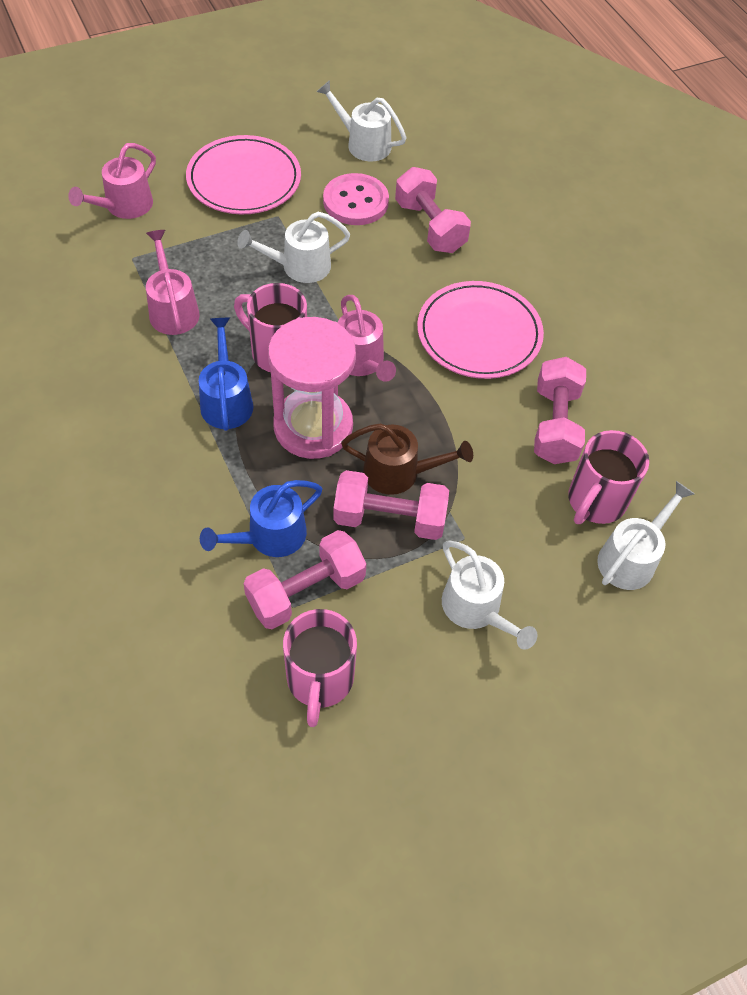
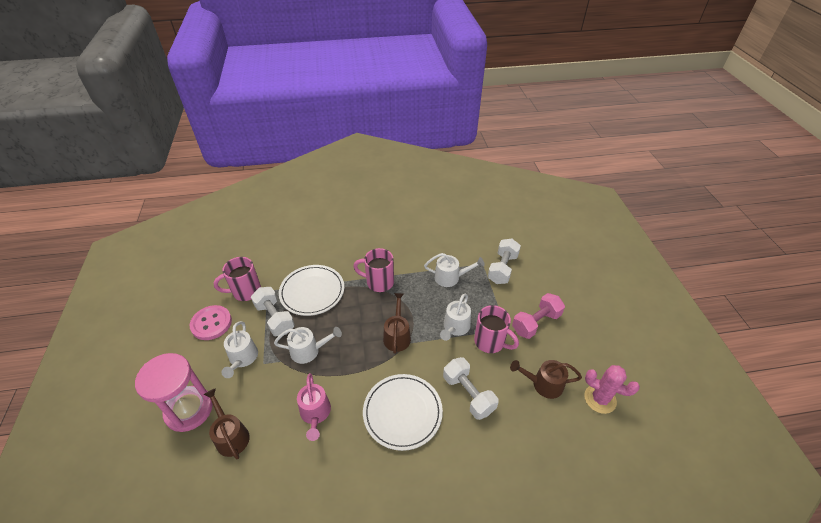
blue watering can: [199,318,253,431] [200,480,322,557] = 2 -> none = 0
brown watering can: [341,423,473,495] = 1 -> [203,388,250,459] [383,293,411,354] [510,360,582,399] = 3
pink cactus: none = 0 -> [584,365,640,414] = 1
pink dumbbell: [243,530,366,629] [333,470,449,540] [395,167,471,253] [534,357,586,464] = 4 -> [512,293,565,339] = 1
pink plate: [186,135,301,214] [417,281,544,379] = 2 -> none = 0
pink watering can: [68,143,156,219] [146,230,200,335] [338,295,396,382] = 3 -> [297,373,331,441] = 1
white dumbbell: none = 0 -> [251,287,295,336] [443,357,499,420] [488,239,521,284] = 3
white plate: none = 0 -> [279,265,344,316] [363,374,443,451] = 2

